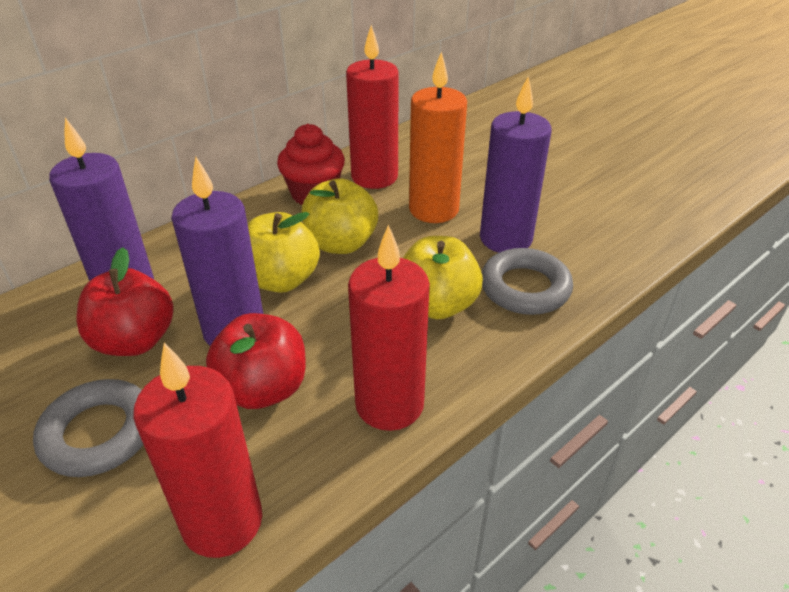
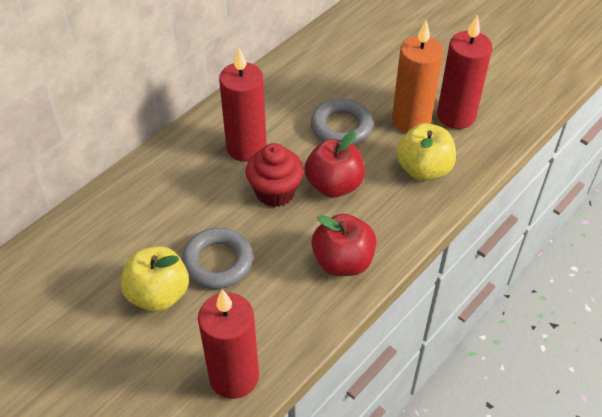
purple candle: [49,117,154,281] [171,157,263,346] [480,76,552,253] = 3 -> none = 0
yellow apple: [248,212,320,293] [302,178,378,254] [403,236,483,319] = 3 -> [121,246,189,312] [396,123,456,181] = 2

